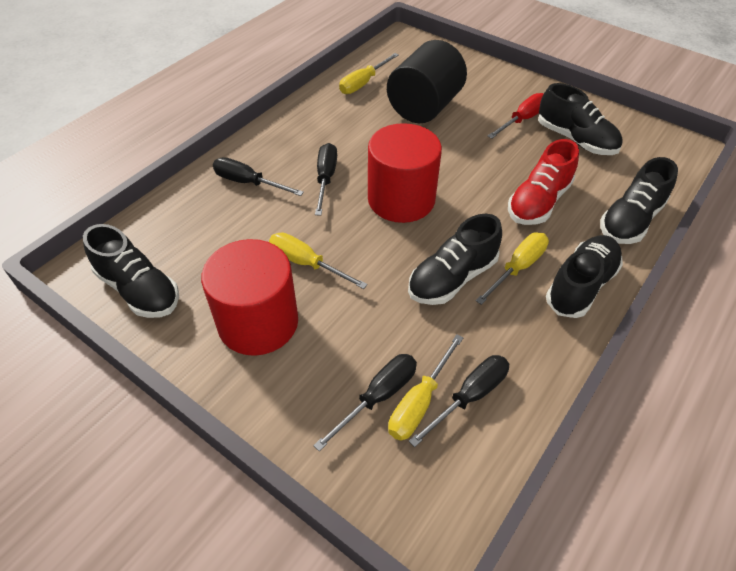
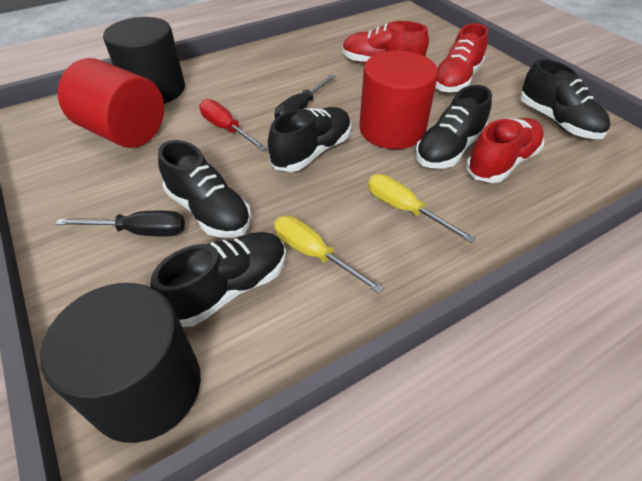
black cylinder: [387,40,467,123] = 1 -> [40,283,201,443] [103,17,185,104] = 2
black screwdriver: [213,157,304,196] [313,354,417,451] [315,143,337,216] [409,355,509,447] = 4 -> [55,211,185,237] [275,74,336,119] = 2
red shoe: [508,139,579,225] = 1 -> [342,21,429,63] [436,23,488,92] [466,118,544,183] = 3
yellow screwdriver: [269,232,368,289] [339,53,399,94] [388,334,463,441] [476,232,549,305] = 4 -> [274,216,384,294] [368,174,476,243] = 2

